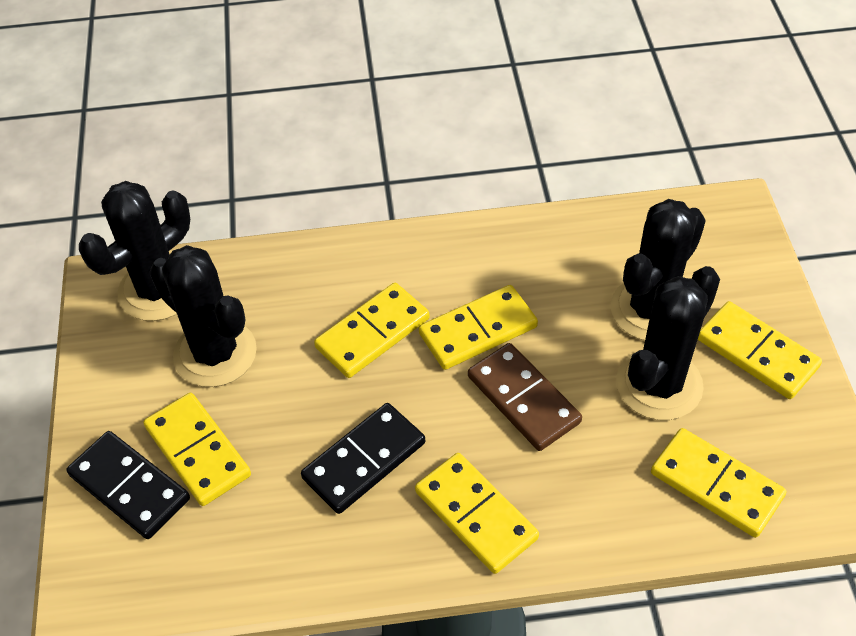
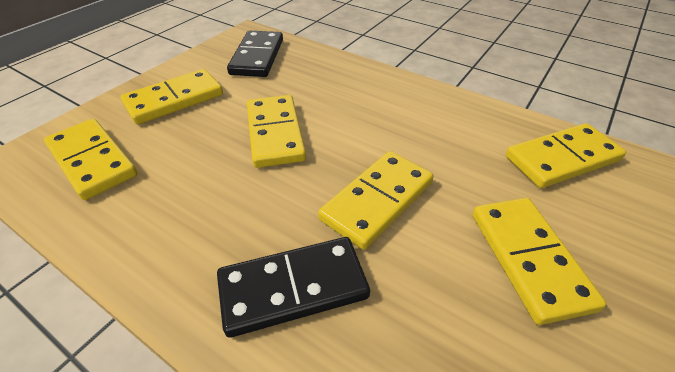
black cactus: [79,181,190,321] [149,245,257,387] [611,199,706,340] [616,266,720,420] = 4 -> none = 0
brown domino: [468,343,582,451] = 1 -> none = 0

